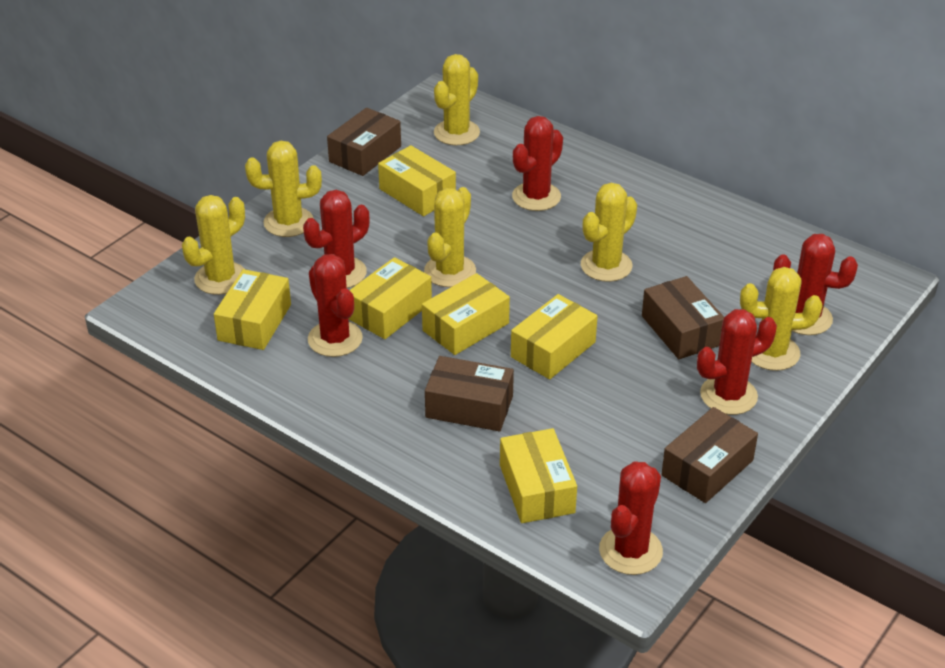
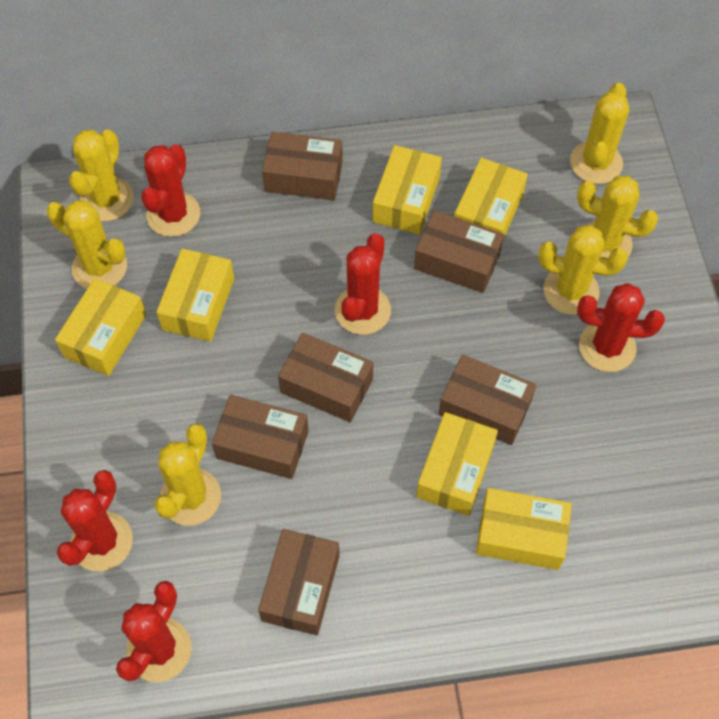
brown box: [327,108,401,176] [425,356,514,431] [642,276,724,359] [661,407,758,503] = 4 -> [212,395,309,479] [258,529,340,635] [262,132,343,200] [278,333,373,422] [414,210,504,293] [439,355,536,445] = 6
red cactus: [303,190,370,288] [308,254,363,357] [512,116,563,211] [599,461,663,575] [697,309,777,415] [773,234,858,335] = 6 -> [57,470,133,571] [116,581,192,682] [141,144,200,237] [335,233,391,335] [577,283,665,372] = 5

